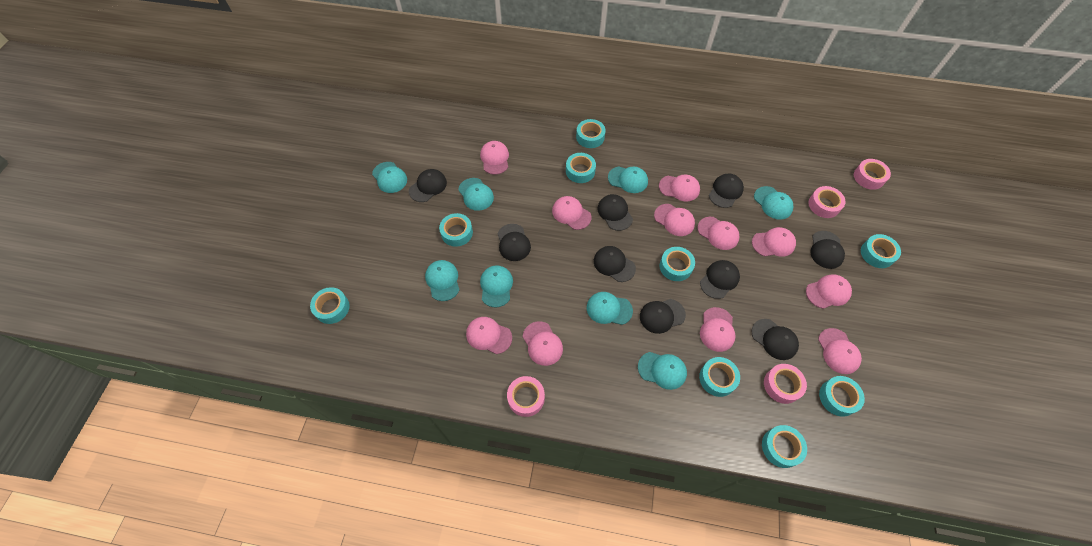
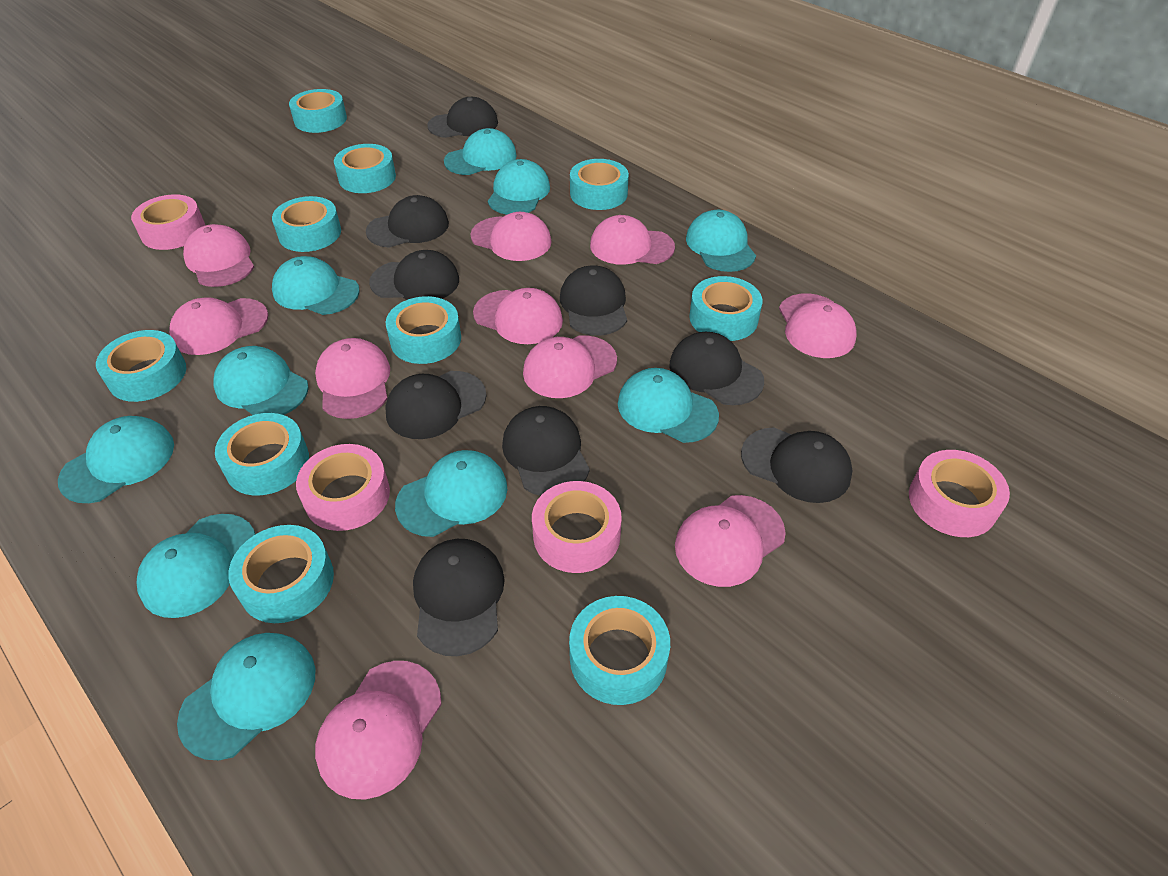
pink cap: [466,317,512,354] [480,141,509,175] [523,321,563,366] [552,196,591,230] [654,204,695,236] [659,175,700,202] [697,217,740,250] [700,307,736,352] [752,227,796,257] [806,274,852,309] [818,328,862,374] = 11 -> [169,297,268,355] [183,224,254,287] [315,338,390,419] [315,661,441,800] [470,212,552,261] [473,288,563,344] [523,335,617,398] [590,215,675,265] [675,495,786,587] [779,294,857,358] = 10
turquoise cap: [372,162,407,193] [425,260,459,301] [458,178,494,211] [480,265,513,308] [587,292,633,325] [608,166,648,193] [638,352,687,390] [754,186,793,220] = 8 -> [58,416,174,503] [137,514,255,618] [177,633,315,760] [213,346,309,415] [272,256,360,315] [395,450,508,537] [444,128,517,175] [488,159,550,215] [618,368,719,443] [686,210,756,272] = 10
turquoise tape: [310,287,350,324] [439,213,473,247] [566,153,596,183] [576,119,606,148] [660,247,695,281] [699,357,740,397] [762,425,807,468] [819,376,865,417] [861,234,901,268] = 9 -> [96,330,186,402] [215,413,309,496] [228,525,334,623] [272,196,341,252] [289,89,347,133] [334,144,396,193] [386,296,461,364] [569,596,670,705] [570,159,629,210] [689,276,762,341] = 10

